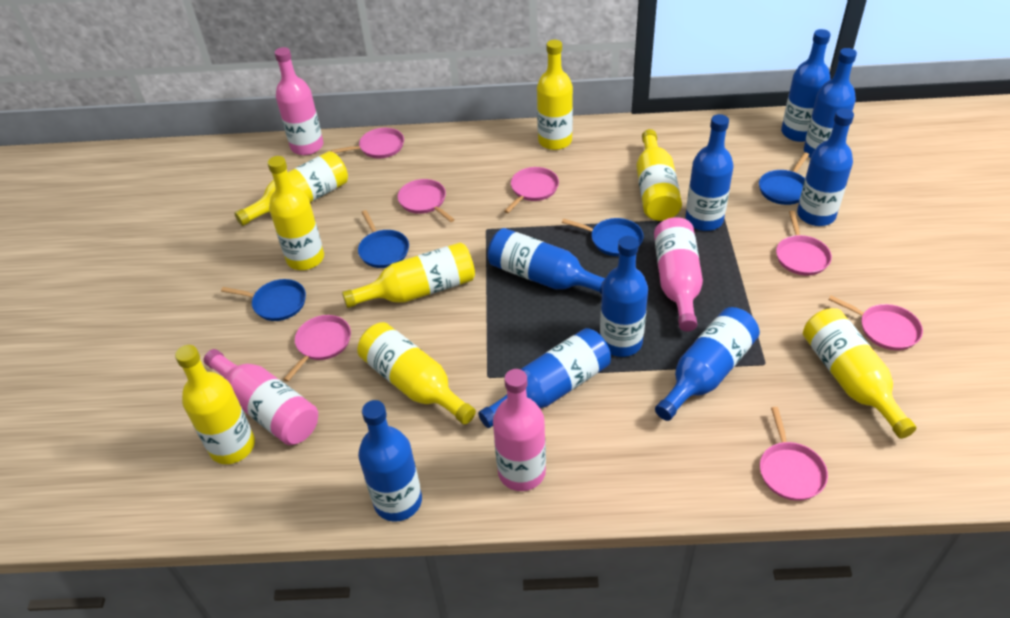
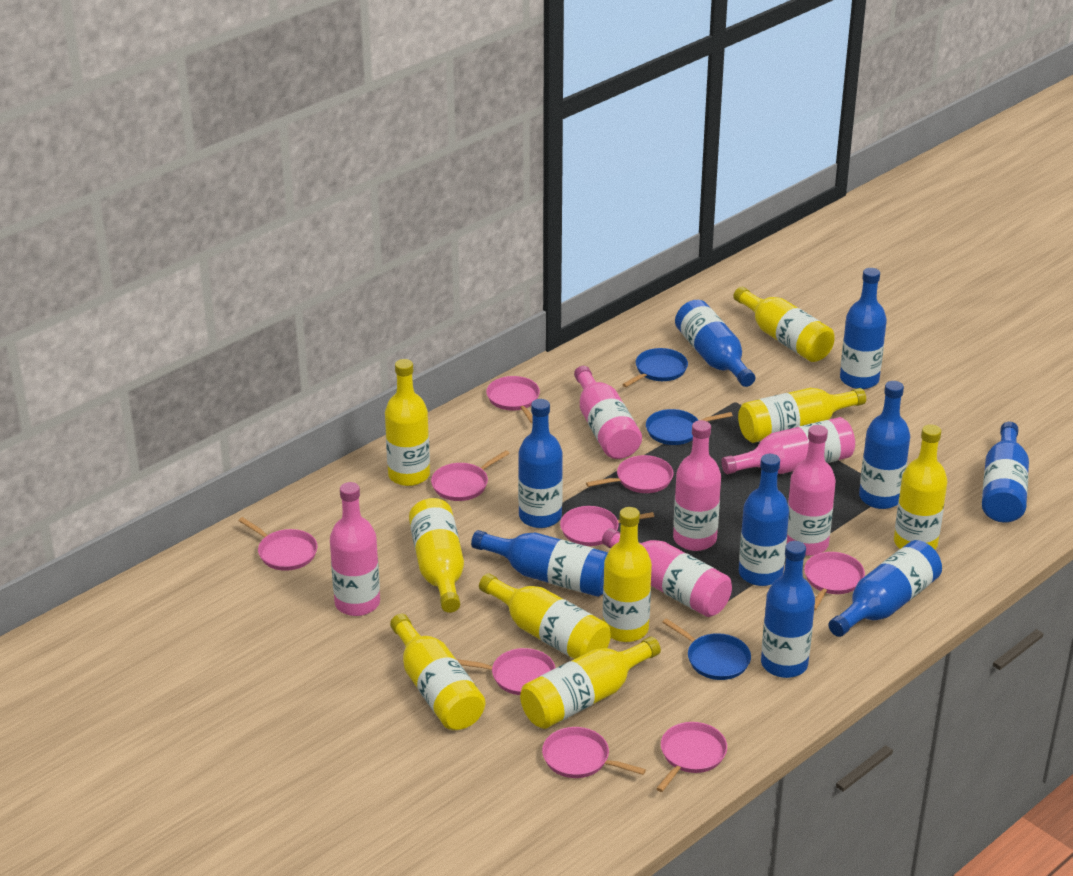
blue pan: [221,279,306,321] [358,210,409,268] [562,218,643,256] [759,153,809,205] = 4 -> [622,348,688,387] [646,409,733,445] [662,618,751,680] = 3
pink bottle: [204,349,318,445] [275,47,324,155] [493,369,546,491] [654,217,703,332] = 4 -> [330,482,380,616] [574,366,642,459] [602,528,732,617] [673,420,721,551] [721,417,855,474] [787,425,836,556] = 6
pink pan: [284,315,351,382] [331,128,404,158] [397,179,455,222] [504,167,559,213] [760,407,828,501] [776,210,832,276] [828,296,923,350] = 7 -> [238,517,317,571] [431,450,510,501] [456,648,556,695] [486,376,540,423] [542,727,646,778] [560,506,654,546] [586,455,674,493] [656,722,727,792] [804,552,865,611] = 9
yellow bottle: [175,345,255,464] [234,151,348,226] [267,156,324,270] [342,243,475,308] [357,322,476,425] [537,40,573,150] [636,129,682,221] [803,308,917,439] = 8 -> [385,359,430,486] [390,614,485,730] [409,498,464,613] [479,573,611,659] [520,637,661,729] [603,507,652,642] [733,287,835,362] [738,388,866,443] [894,424,948,549] = 9

